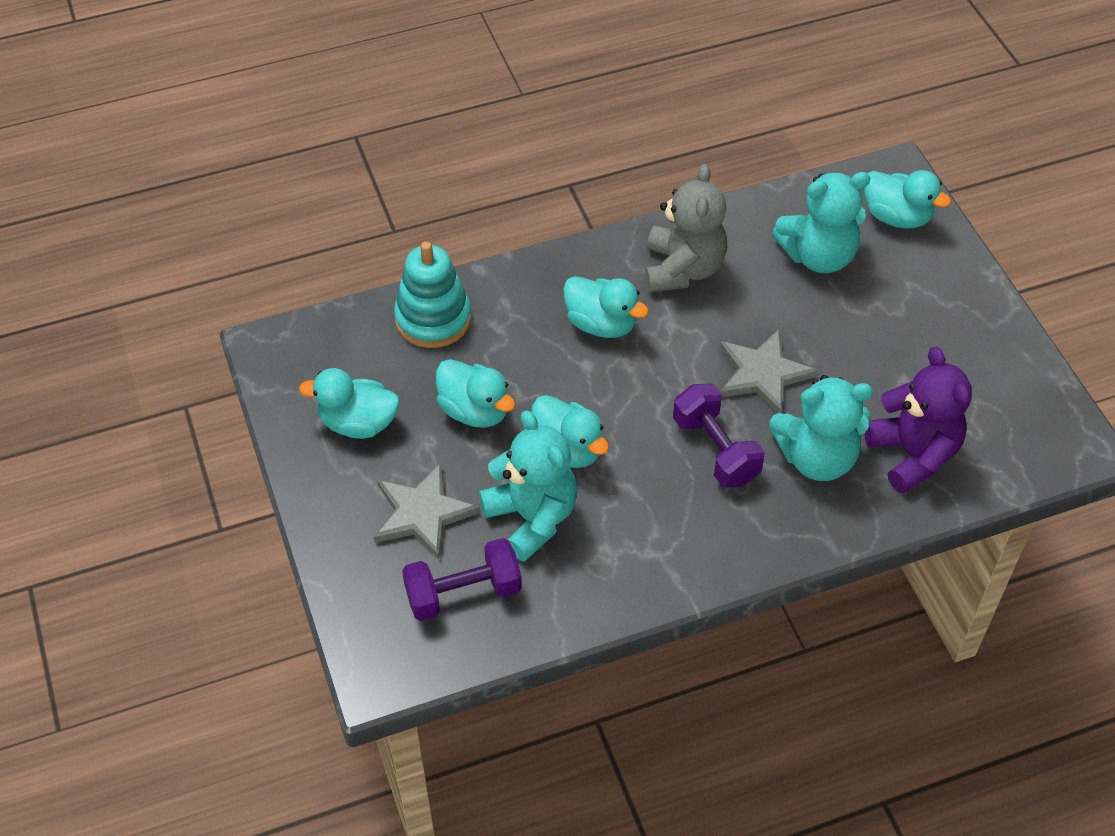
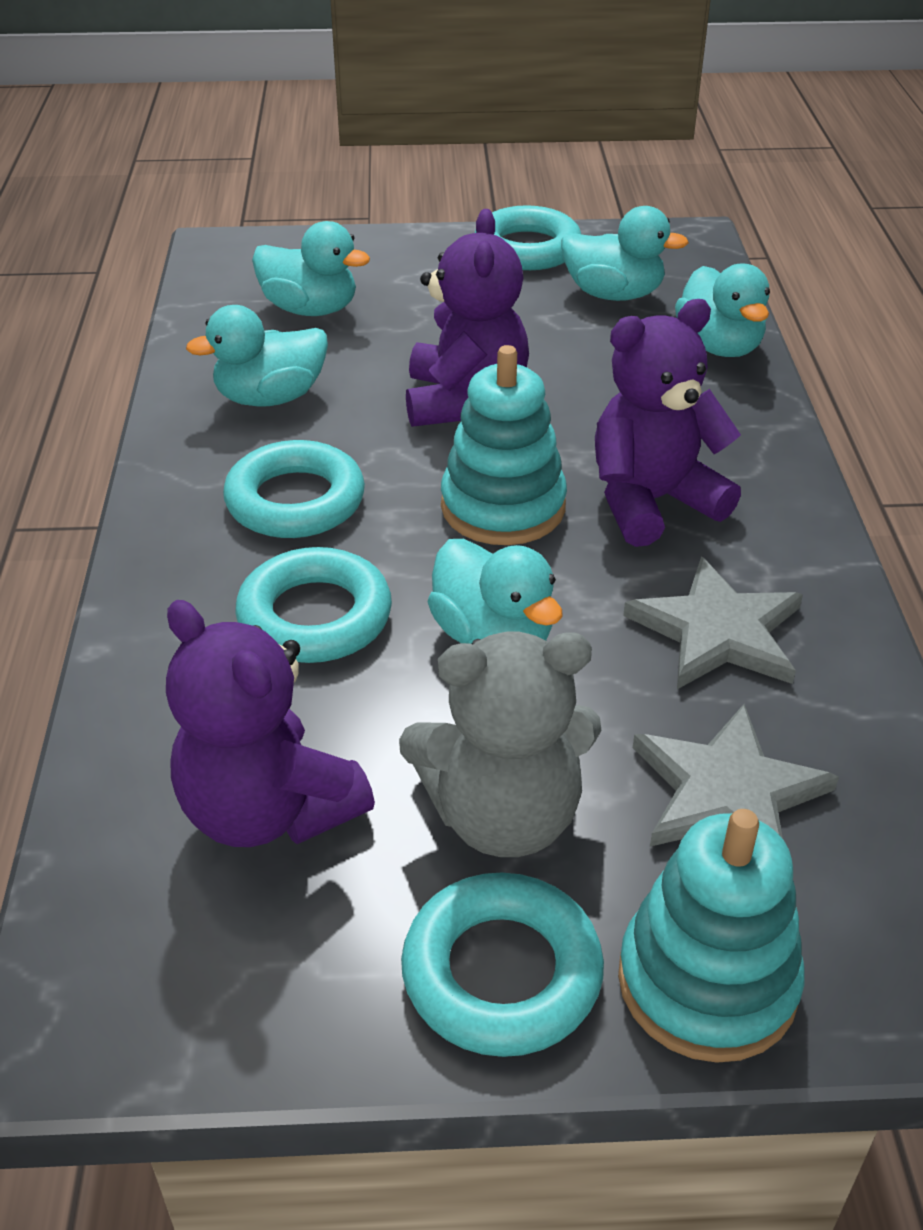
purple dumbbell: [402,538,522,621] [673,384,765,487] = 2 -> none = 0
purple teddy bear: [865,347,972,494] = 1 -> [166,600,375,847] [406,209,529,427] [595,299,741,547] = 3
turquoise ring: none = 0 -> [223,440,365,538] [235,547,392,663] [401,872,604,1057] [475,205,581,270] = 4
turquoise stacking toy: [394,241,471,348] = 1 -> [441,345,567,545] [618,809,805,1063] = 2
turquoise teddy bear: [479,410,577,562] [769,375,873,481] [772,172,870,273] = 3 -> none = 0

